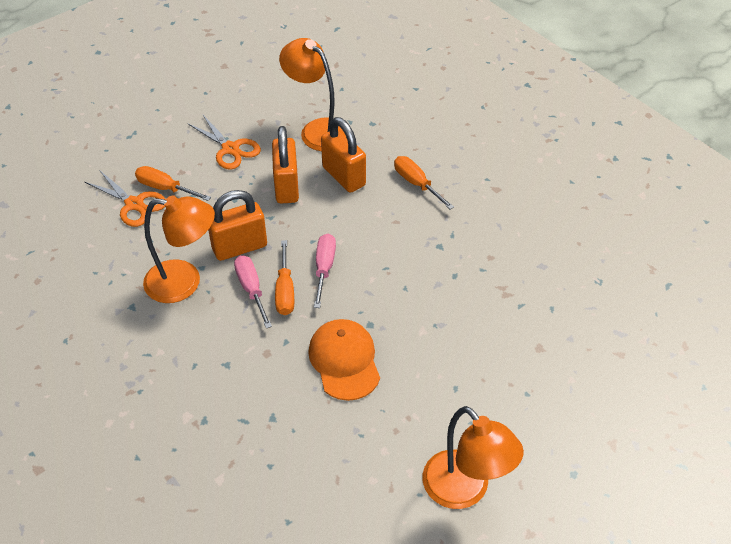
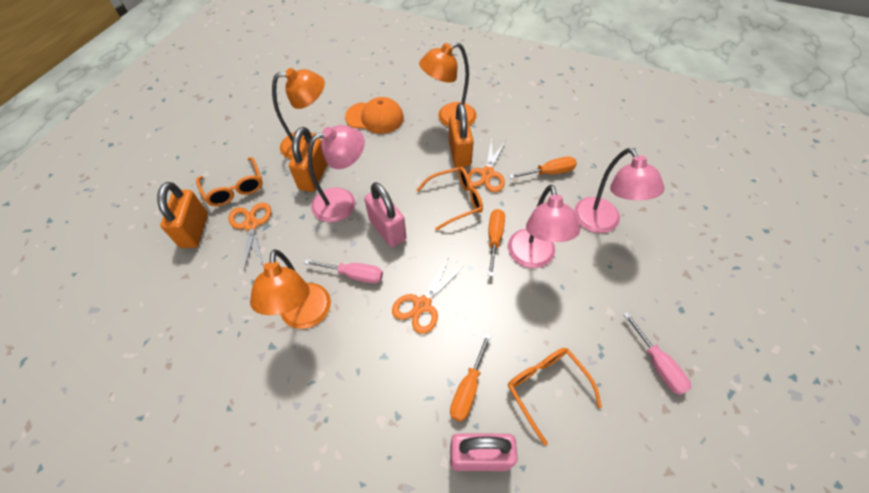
orange glasses: none = 0 -> [196,157,263,206] [417,167,483,231] [508,348,602,445] = 3
orange scissors: [85,170,166,227] [187,115,261,170] = 2 -> [229,202,271,270] [392,257,464,334] [467,137,506,192] = 3
pink lamp: none = 0 -> [308,125,365,222] [508,185,580,268] [574,148,665,233] = 3
pink padlock: none = 0 -> [364,182,406,247] [450,433,517,471] = 2

